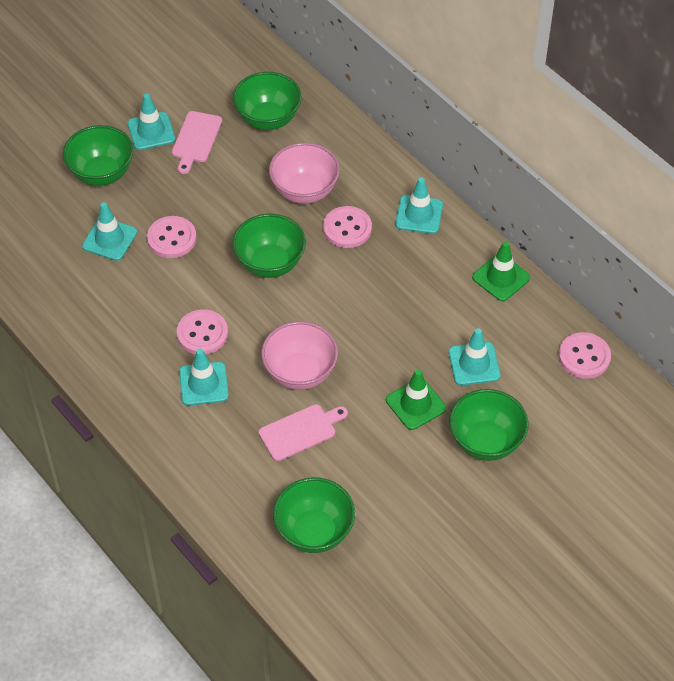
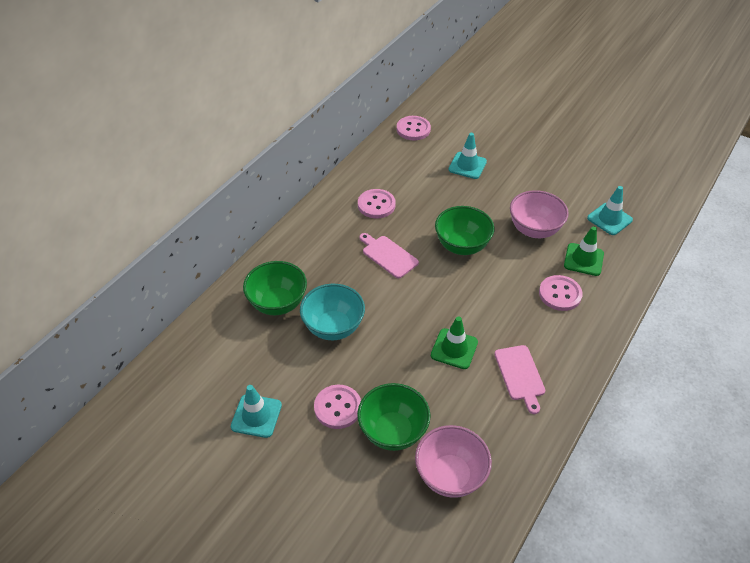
green bowl: [63,125,133,186] [232,214,306,278] [233,72,302,130] [273,477,355,553] [449,389,529,461] = 5 -> [243,261,307,315] [357,383,431,451] [435,206,494,255] = 3
turquoise bowl: none = 0 -> [300,284,365,340] = 1
turquoise traffic cone: [82,202,137,261] [127,94,175,150] [179,349,229,406] [395,177,443,234] [448,328,501,385] = 5 -> [231,385,282,438] [448,133,487,179] [587,186,633,235] = 3

